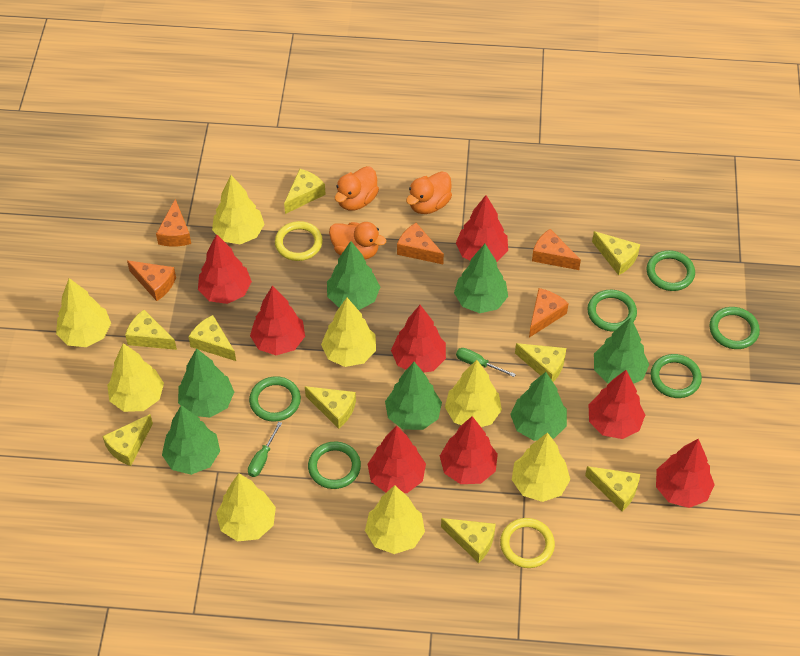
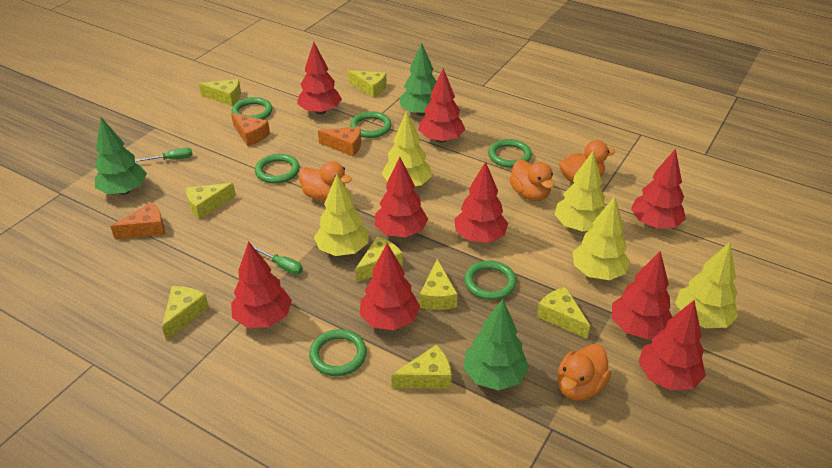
green tree: [162,405,220,475] [178,348,234,417] [327,241,380,310] [385,362,442,430] [454,244,508,313] [510,372,567,441] [594,317,649,384] = 7 -> [95,117,147,195] [399,43,437,116] [464,299,529,390] = 3
orange cheese: [127,260,176,301] [156,199,191,247] [397,223,444,264] [529,288,569,338] [532,229,581,270] = 5 -> [110,202,165,239] [231,113,270,146] [318,127,361,157] = 3
orange duck: [329,222,386,259] [335,166,379,210] [406,171,452,214] = 3 -> [298,161,352,202] [509,159,554,201] [558,344,611,401] [559,140,615,183] = 4
red tree: [198,234,252,304] [250,286,305,355] [368,426,426,493] [391,305,446,373] [440,416,498,484] [456,195,508,262] [589,370,645,439] [656,439,715,508] = 8 -> [231,241,292,328] [297,42,342,115] [360,243,420,330] [375,157,428,237] [418,68,465,143] [454,161,508,243] [612,251,672,339] [631,148,686,228] [638,300,706,390] = 9
yellow cheese: [102,414,153,466] [125,310,177,350] [189,315,236,361] [284,169,326,214] [305,386,356,429] [441,518,496,563] [515,343,566,382] [585,466,640,512] [592,231,640,275] = 9 -> [162,286,209,340] [186,183,236,219] [199,79,241,106] [348,70,387,98] [355,236,403,282] [391,345,452,389] [420,259,457,310] [537,287,590,339] = 8
yellow ring: [275,221,323,261] [500,518,555,568] = 2 -> none = 0
yellow tree: [56,278,111,347] [107,343,164,412] [212,175,264,244] [216,473,276,541] [321,298,376,367] [365,485,425,554] [445,360,502,427] [512,432,570,502] = 8 -> [314,174,369,256] [382,111,432,186] [554,151,605,232] [573,196,630,280] [675,242,738,328] = 5

